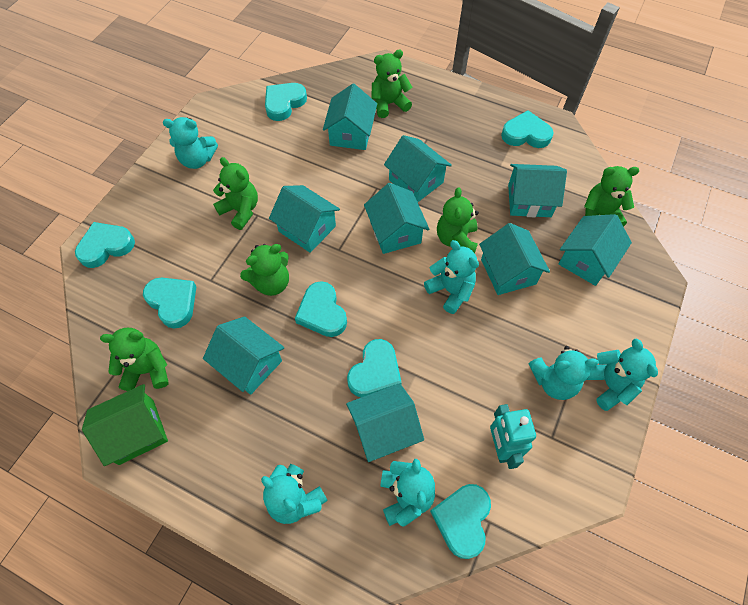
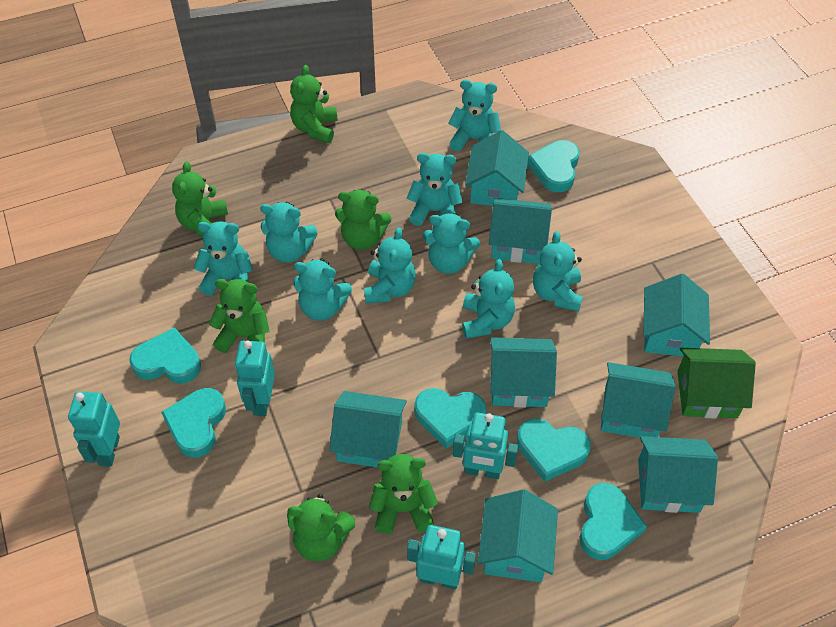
turquoise heart: [75,222,135,268] [143,278,197,329] [265,83,307,121] [295,281,347,337] [347,339,402,397] [430,484,491,559] [501,110,554,148] = 7 -> [129,327,201,384] [161,388,226,458] [415,388,486,448] [517,418,591,482] [527,140,579,192] [580,483,647,560] = 6
turquoise house: [203,316,284,395] [269,185,340,253] [323,84,377,150] [346,383,424,462] [364,183,429,254] [384,135,452,202] [479,223,550,295] [508,164,567,217] [558,214,632,286] = 9 -> [329,391,407,468] [465,130,529,206] [478,489,558,582] [489,198,552,264] [490,337,557,408] [601,362,675,438] [638,436,718,513] [643,274,710,357] = 8
turquoise robot: [490,404,536,469] = 1 -> [68,391,120,467] [235,340,275,416] [407,525,476,589] [453,412,518,479] = 4
turquoise teddy bear: [163,117,218,169] [261,464,328,524] [380,459,435,526] [424,240,479,314] [529,346,599,400] [586,339,658,411] = 6 -> [194,221,253,296] [260,202,317,262] [293,259,352,321] [364,227,416,304] [407,153,463,226] [423,213,480,274] [448,80,501,151] [462,259,515,339] [533,231,583,312] = 9

